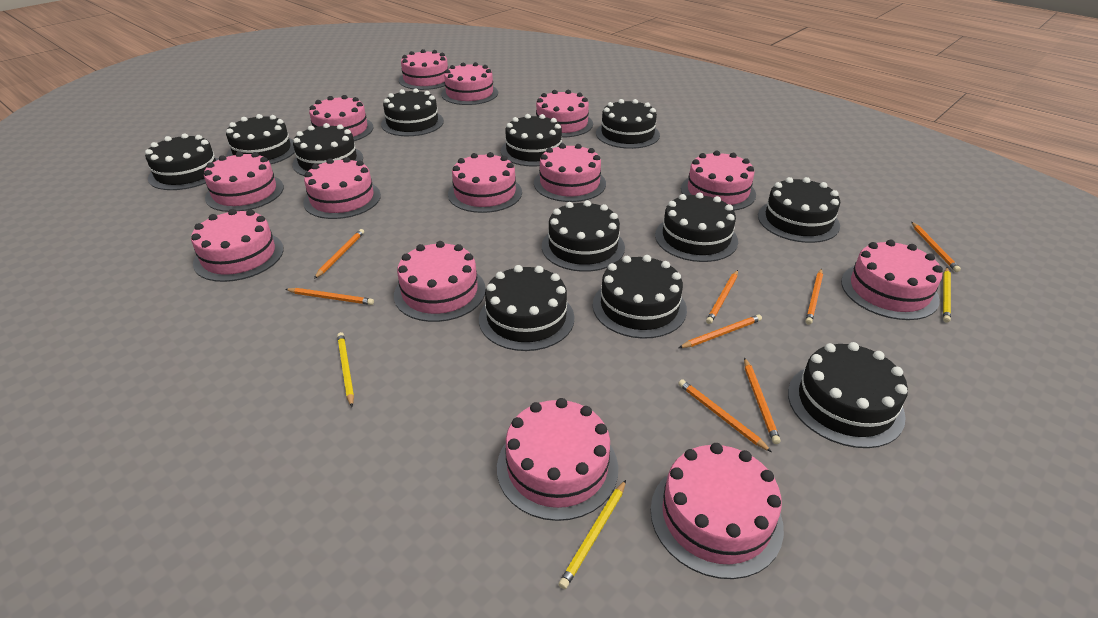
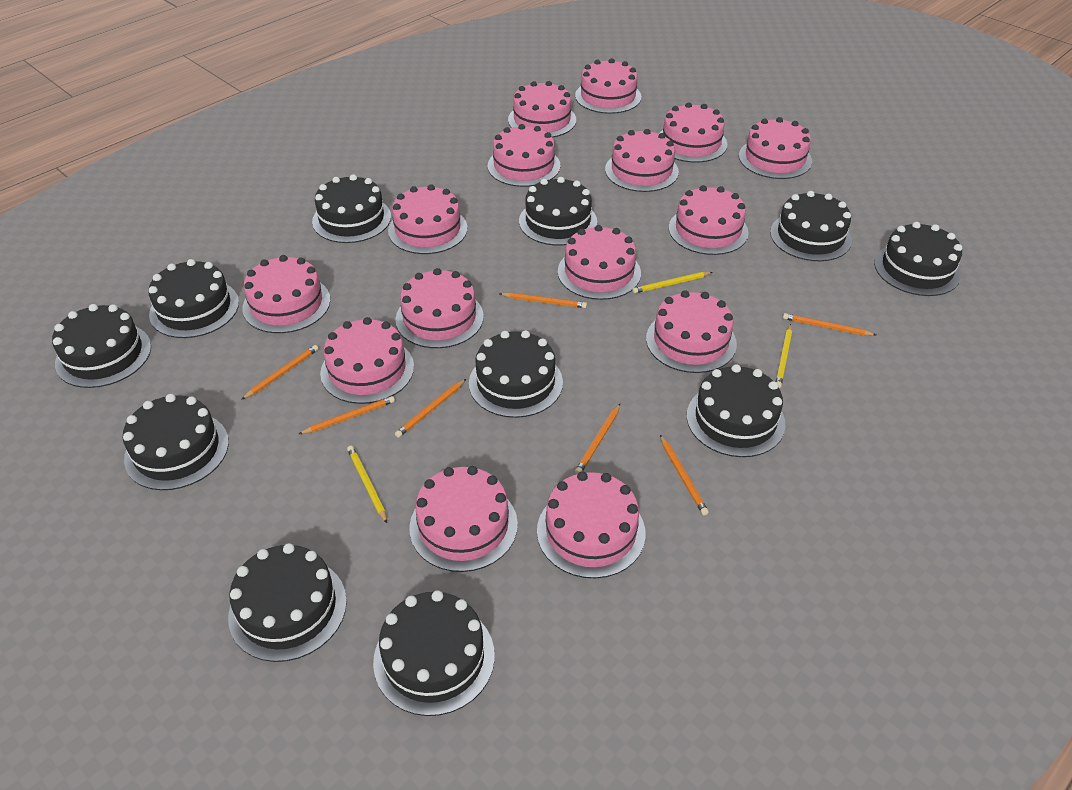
black cake: [145,133,219,190] [226,114,295,164] [292,123,363,176] [381,88,444,136] [479,265,575,351] [501,114,564,167] [542,200,625,272] [593,255,687,339] [596,99,660,149] [655,192,738,262] [758,177,840,243] [788,342,908,448] = 12 -> [52,304,151,388] [123,394,229,490] [148,259,239,338] [228,543,347,662] [312,174,391,243] [373,590,495,716] [469,330,563,418] [519,177,597,246] [687,364,786,457] [770,191,852,261] [874,222,962,296] = 11
orange pencil: [285,288,374,305] [314,229,364,279] [678,379,772,452] [679,315,762,348] [706,270,738,324] [744,357,781,444] [805,269,823,325] [911,222,961,272] = 8 -> [241,345,319,400] [299,396,395,434] [395,379,466,438] [500,292,587,308] [575,404,620,474] [660,435,709,515] [783,313,876,336] = 7
pink cake: [191,209,284,282] [204,152,284,212] [303,157,381,219] [309,95,373,141] [394,241,486,322] [399,49,448,90] [441,62,498,105] [448,152,522,213] [497,398,618,521] [534,144,606,202] [536,90,593,137] [651,443,784,579] [681,151,756,211] [841,239,943,320] = 14 -> [242,255,330,333] [320,317,414,404] [388,184,467,254] [396,268,484,348] [409,466,518,572] [488,124,560,187] [508,81,576,138] [537,471,646,578] [558,225,641,300] [575,58,641,114] [605,129,679,192] [646,290,737,373] [659,102,727,163] [669,185,749,255] [739,117,812,179] = 15

